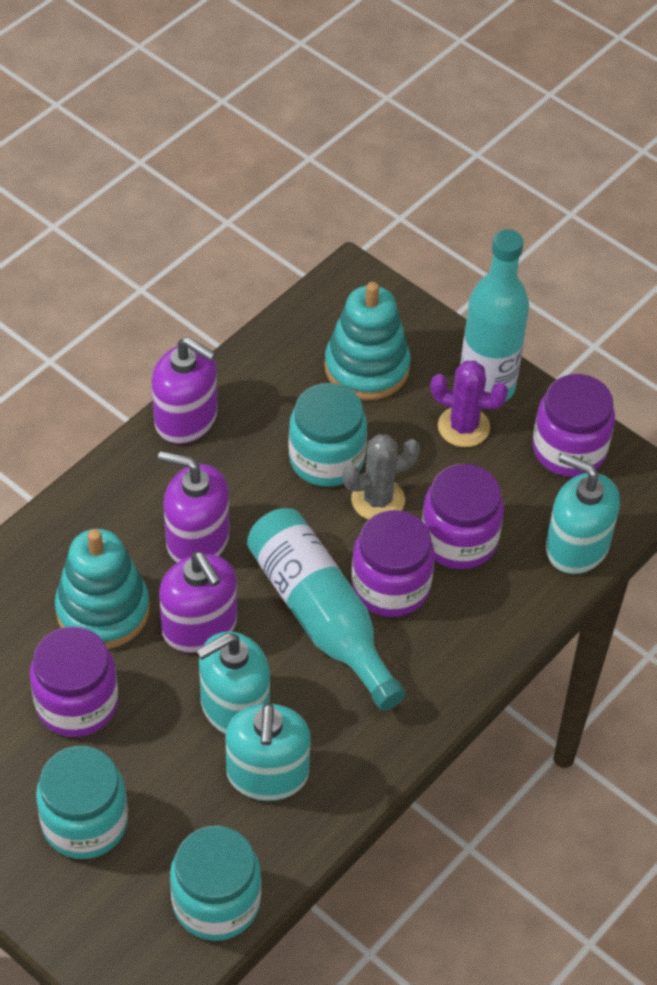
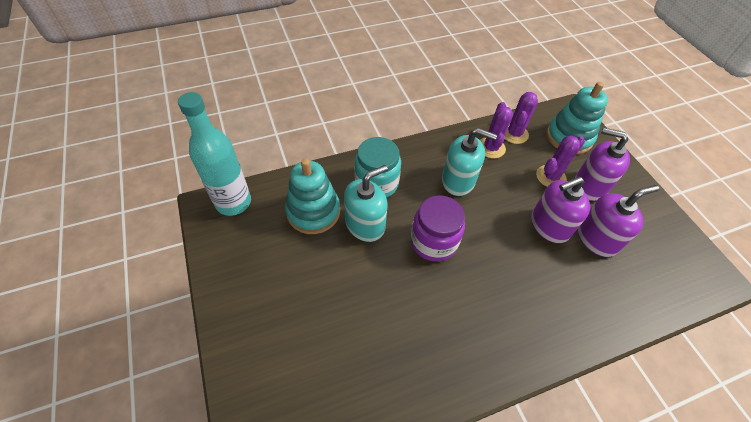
grey cactus: [342,434,420,520] = 1 -> none = 0
purple cactus: [431,361,508,447] = 1 -> [480,102,513,158] [504,92,538,144] [536,136,585,187] = 3
purple jar: [30,626,118,737] [352,510,435,617] [422,464,504,569] [533,374,615,477] = 4 -> [410,195,465,262] = 1
turquoise bottle: [247,508,406,711] [460,229,529,402] = 2 -> [178,92,251,216] = 1
turquoise jar: [36,746,128,859] [170,826,261,941] [288,383,367,487] = 3 -> [354,137,401,198] = 1
turquoise soap dispenser: [196,631,270,734] [225,703,311,801] [546,453,620,574] = 3 -> [344,165,388,242] [442,128,497,196] = 2

